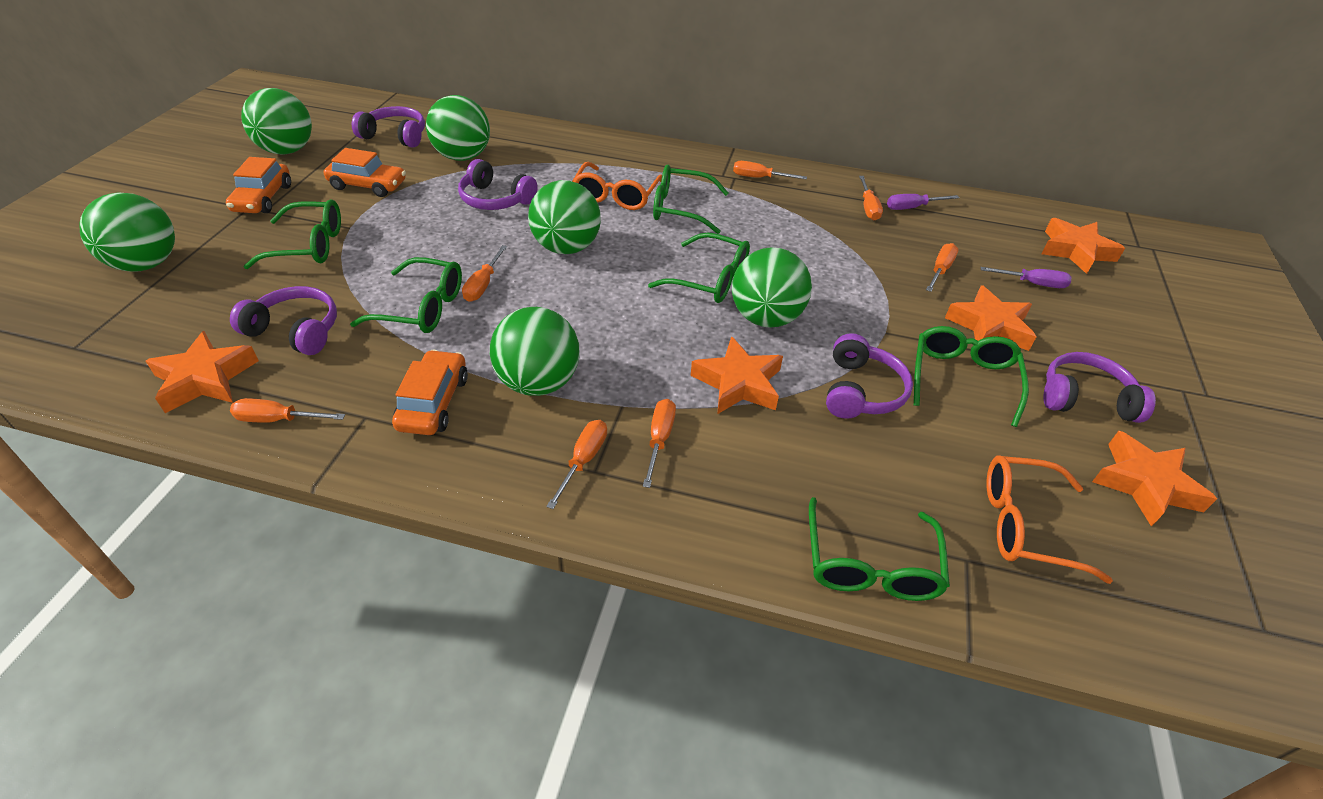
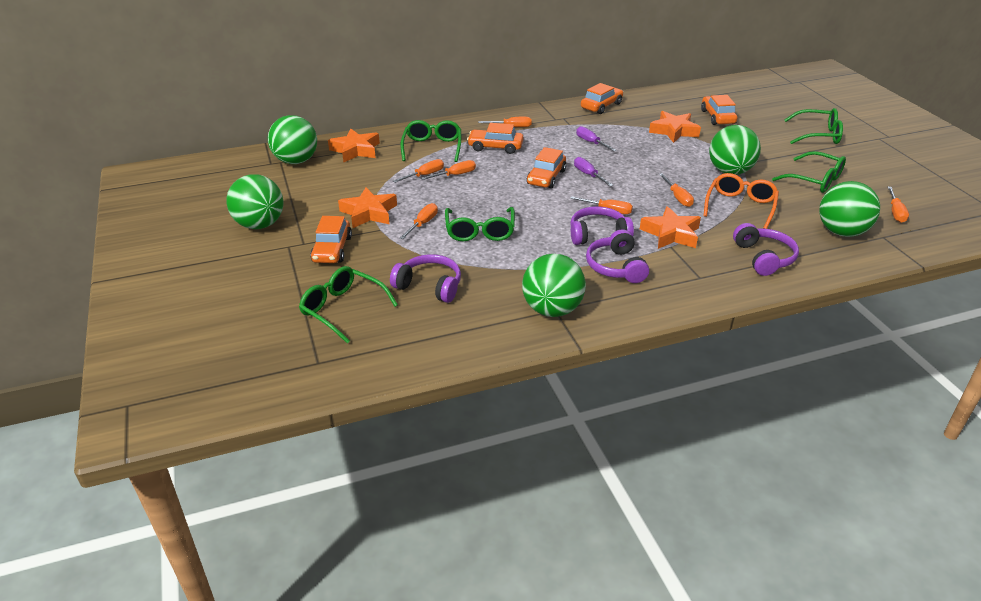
green ball: [80,192,175,272] [241,88,312,155] [426,95,490,161] [490,307,580,396] [528,180,601,254] [732,247,812,328] = 6 -> [226,174,283,229] [268,115,317,164] [522,254,586,317] [709,125,761,175] [819,181,880,237] = 5
green glasses: [243,199,341,269] [350,257,462,333] [648,232,750,303] [653,165,729,234] [809,497,950,601] [914,326,1029,427] = 6 -> [299,266,398,344] [401,120,461,162] [445,207,515,241] [772,151,846,193] [784,108,843,144] = 5
orange car: [226,157,291,213] [324,148,406,197] [392,350,468,435] = 3 -> [310,216,352,263] [467,123,524,154] [527,147,566,189] [581,83,623,114] [701,95,737,125] = 5
orange glasses: [572,162,662,210] [986,456,1113,584] = 2 -> [704,173,779,229] = 1
orange star: [146,331,259,413] [690,336,783,414] [945,285,1036,351] [1042,218,1125,274] [1092,431,1217,527] = 5 -> [328,129,380,162] [338,187,397,228] [640,206,701,249] [649,111,701,143] = 4
purple headphones: [230,286,337,355] [352,106,425,148] [458,159,537,210] [826,333,913,419] [1043,352,1156,423] = 5 -> [390,254,461,303] [570,206,634,245] [586,229,649,283] [733,223,799,276] = 4

